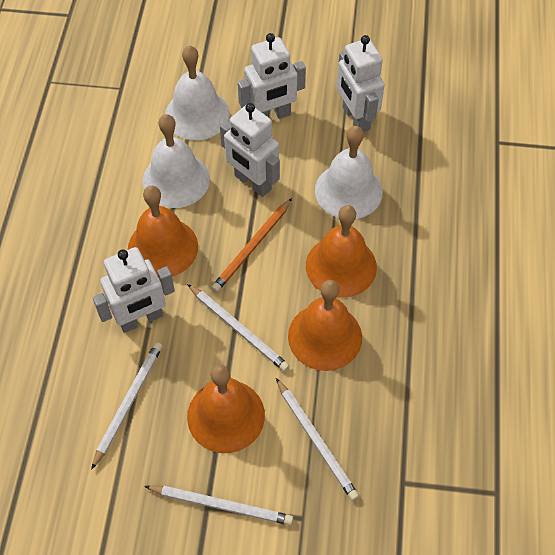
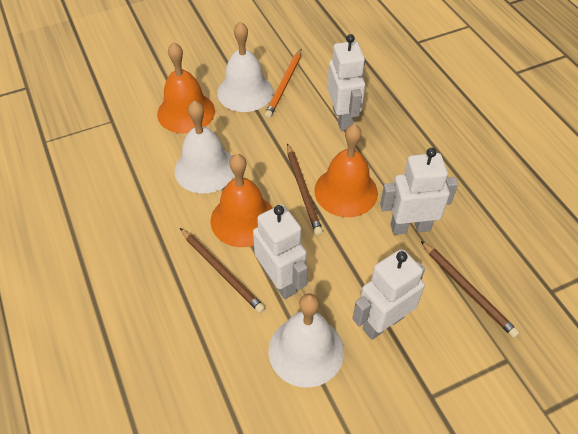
brown pencil: none = 0 -> [180,228,265,313] [287,143,323,235] [421,241,519,338] = 3
orange bell: [128,186,198,277] [187,365,265,453] [288,280,362,371] [306,205,377,297] = 4 -> [157,42,215,133] [211,154,273,247] [314,124,378,217] = 3
white pencil: [91,342,163,470] [144,485,293,525] [187,284,290,372] [276,378,359,501] = 4 -> none = 0

